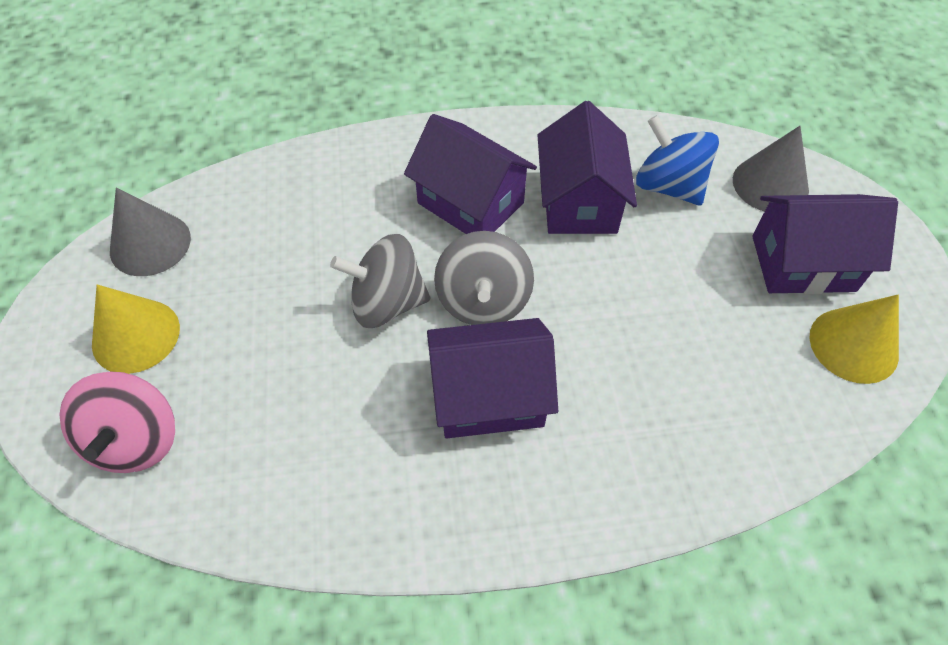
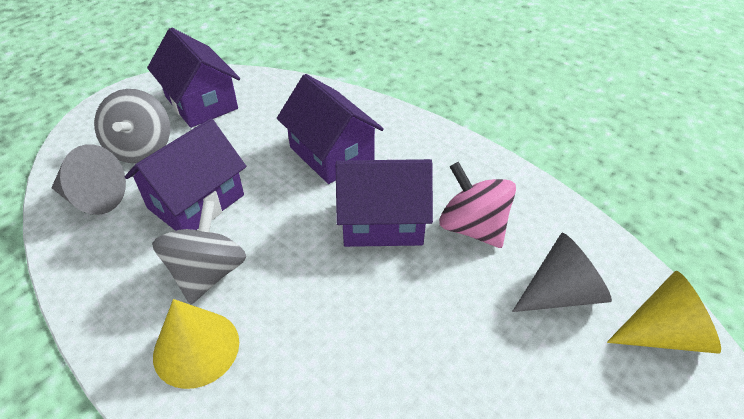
blue spinning top: [636,115,719,205] = 1 -> none = 0

